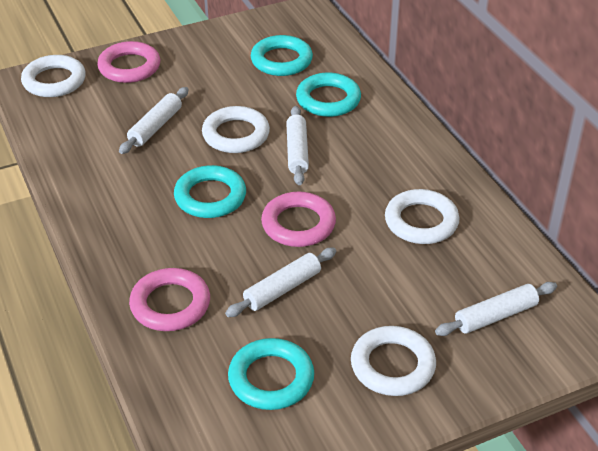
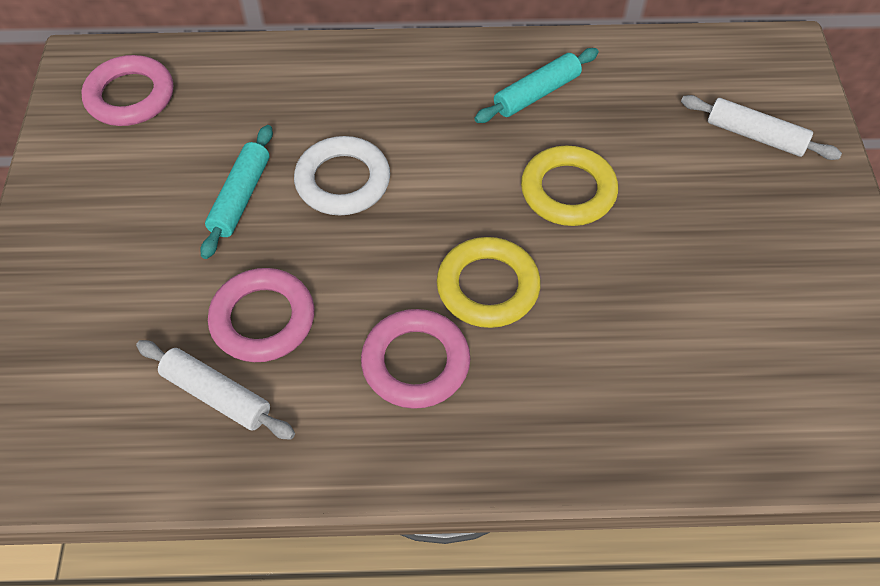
turquoise ring: [174,165,246,218] [228,338,314,410] [251,35,313,76] [296,72,361,117] = 4 -> none = 0
turquoise rolling pin: none = 0 -> [200,125,273,259] [474,48,599,123] = 2
white ring: [21,55,86,97] [202,106,270,153] [351,326,436,396] [385,189,460,244] = 4 -> [294,136,390,215] = 1
white rolling pin: [119,87,189,154] [225,248,336,317] [286,106,309,185] [435,282,557,336] = 4 -> [136,340,295,440] [681,95,842,160] = 2
yellow ring: none = 0 -> [437,237,541,328] [521,145,618,226] = 2

